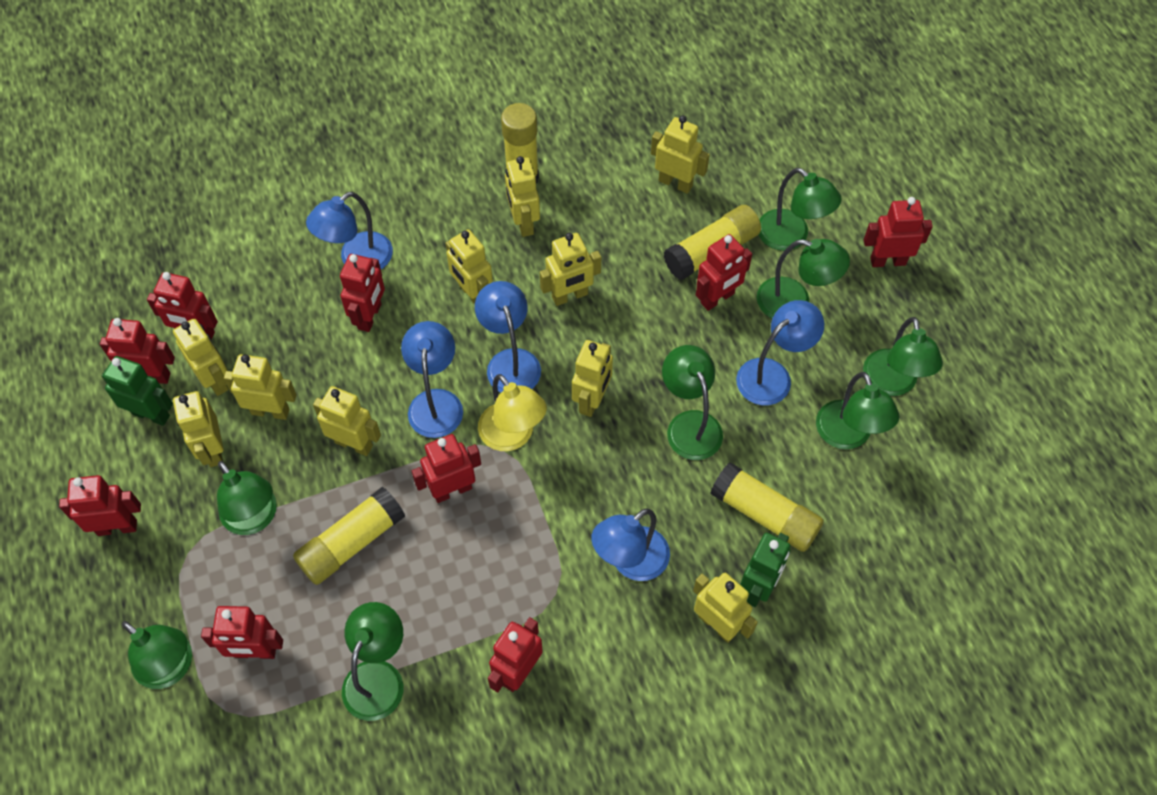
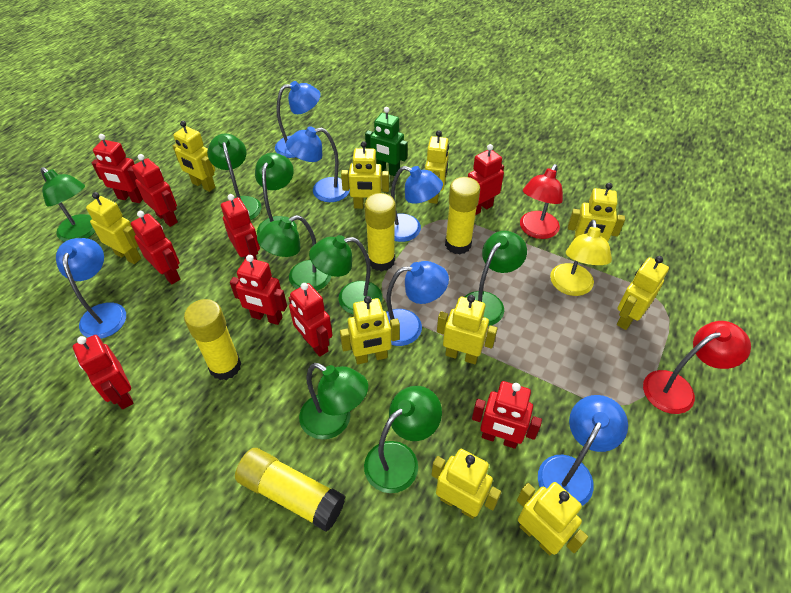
blue lamp: [306,192,393,269] [401,321,463,438] [475,281,541,393] [591,508,670,581] [736,300,824,405] = 5 -> [56,238,126,339] [275,81,321,158] [286,127,350,202] [386,261,449,346] [391,166,443,242] [538,395,628,506] = 6
green robot: [102,356,173,426] [740,533,790,607] = 2 -> [365,107,408,176] = 1
red lamp: none = 0 -> [520,164,563,239] [643,321,751,414] = 2

